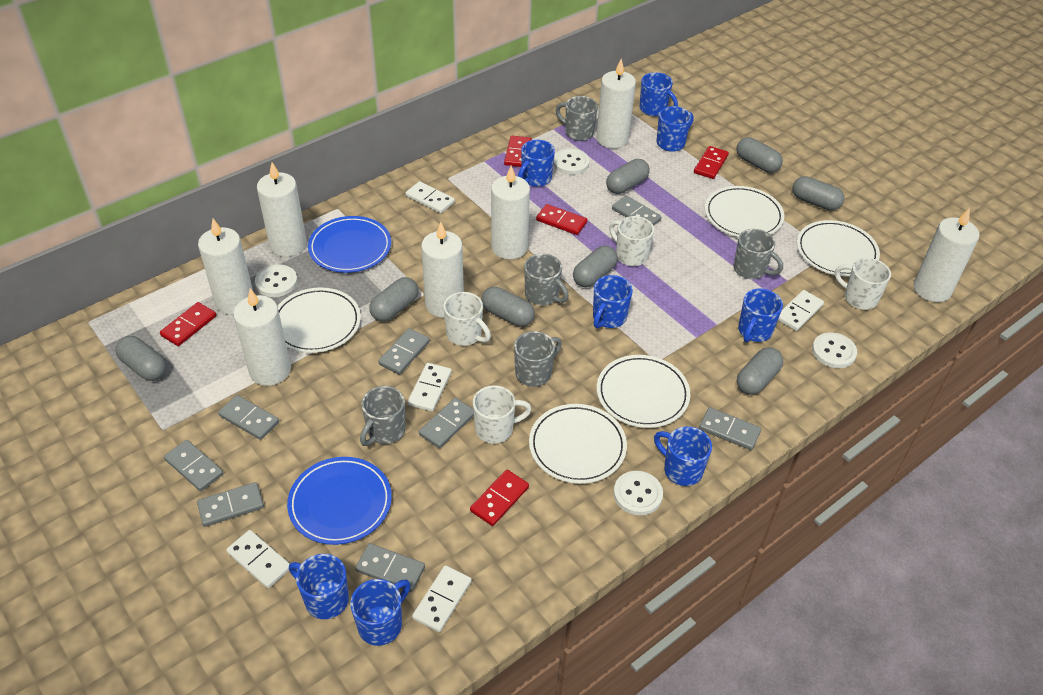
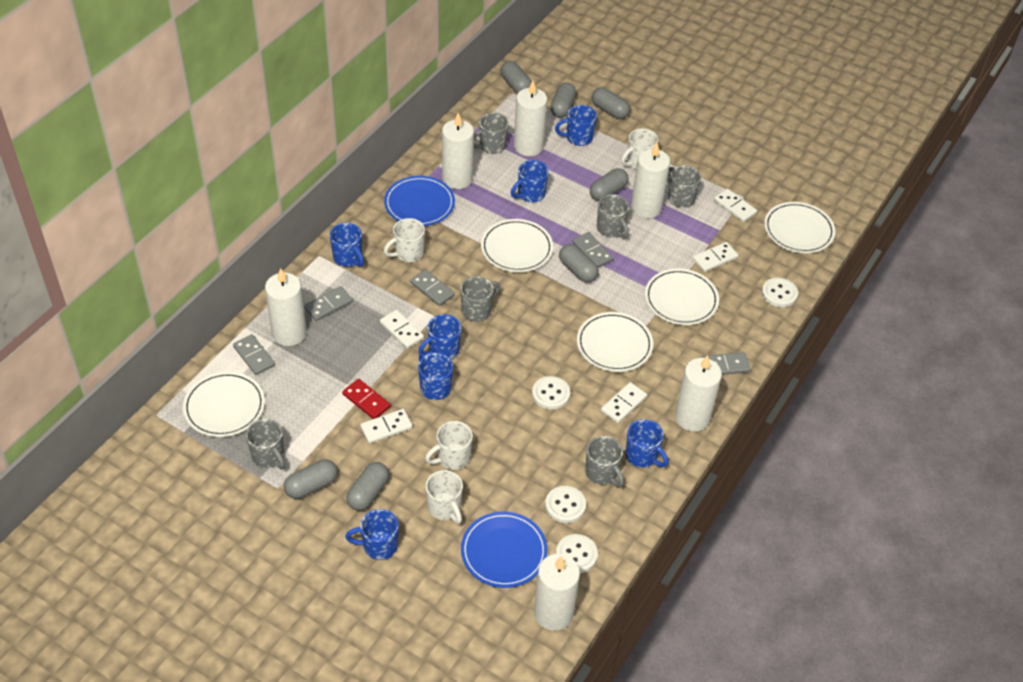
blue mug: [289,554,349,619] [350,579,410,646] [518,140,555,187] [593,275,633,329] [640,72,678,116] [654,426,712,486] [657,106,694,152] [738,289,783,342] = 8 -> [330,223,364,267] [345,509,399,560] [418,314,461,359] [418,353,453,400] [511,160,549,202] [555,105,597,146] [626,419,668,468] = 7
grey capsule: [115,336,167,381] [369,277,419,322] [481,286,535,327] [573,246,618,287] [606,159,649,194] [736,137,783,173] [737,347,783,395] [792,176,844,211] = 8 -> [284,459,337,499] [346,462,389,511] [500,61,532,94] [550,82,576,118] [559,244,599,283] [590,168,629,201] [592,88,630,119] = 7
grey domino: [164,440,224,491] [197,482,264,527] [218,395,279,440] [355,543,425,592] [378,328,430,375] [419,398,474,448] [612,195,662,226] [699,407,761,450] = 8 -> [233,334,275,375] [304,286,353,321] [410,269,455,306] [573,232,613,268] [702,352,750,375] = 5
grey mug: [360,386,405,446] [514,331,562,387] [524,253,569,305] [556,96,598,141] [733,229,783,279] = 5 -> [246,419,285,469] [460,276,500,322] [474,113,509,154] [585,436,624,487] [597,194,629,238] [667,165,701,208] = 6
red domino: [160,302,216,346] [470,470,529,526] [504,136,532,167] [536,204,587,235] [694,146,729,179] = 5 -> [342,379,391,419] = 1
white candle: [198,219,253,315] [233,288,291,386] [257,162,307,257] [421,222,464,318] [491,166,530,259] [596,59,636,149] [914,208,980,302] = 7 -> [265,268,307,346] [442,113,474,189] [514,81,547,156] [534,554,580,631] [631,143,670,219] [675,355,722,432] = 6

